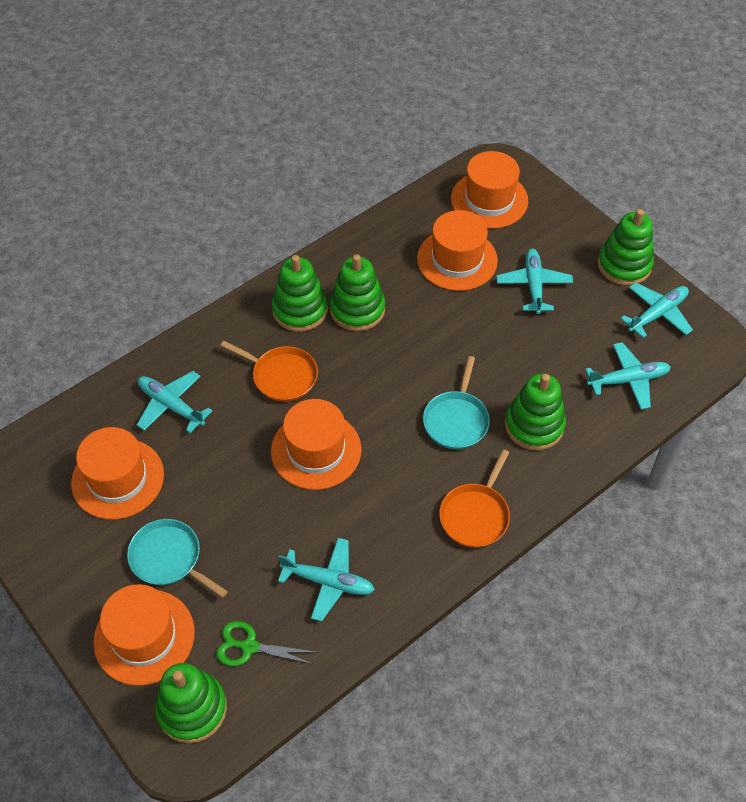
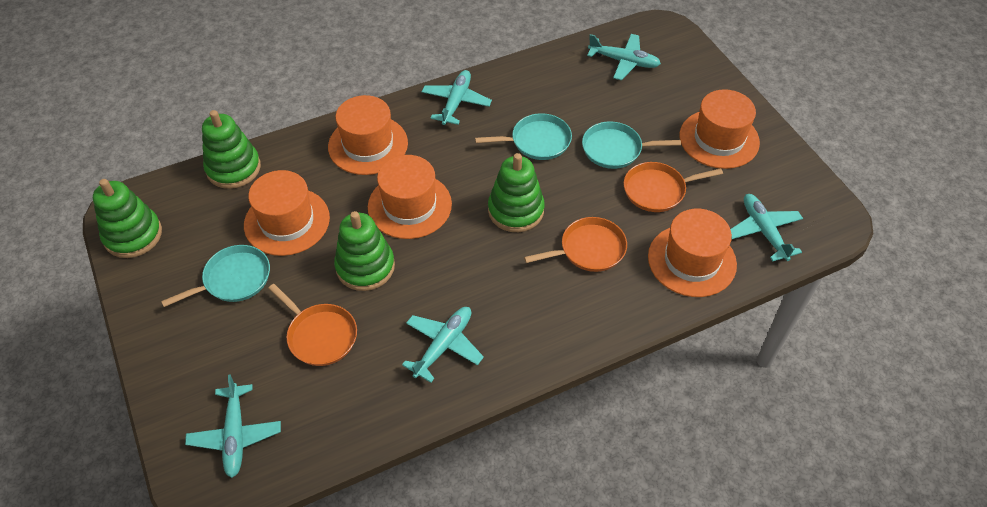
green scissors: [216,621,314,666] = 1 -> none = 0
green stacking toy: [155,663,227,743] [272,255,328,332] [330,254,385,331] [505,373,566,451] [598,209,654,286] = 5 -> [93,179,162,258] [202,110,261,189] [334,211,395,291] [488,153,545,232] = 4
orange pan: [221,341,318,402] [439,449,510,548] = 2 -> [268,284,357,366] [524,217,627,272] [624,162,723,212] = 3
turquoise pan: [127,519,228,598] [423,356,490,449] = 2 -> [161,245,270,307] [475,113,572,160] [582,121,681,169] = 3

